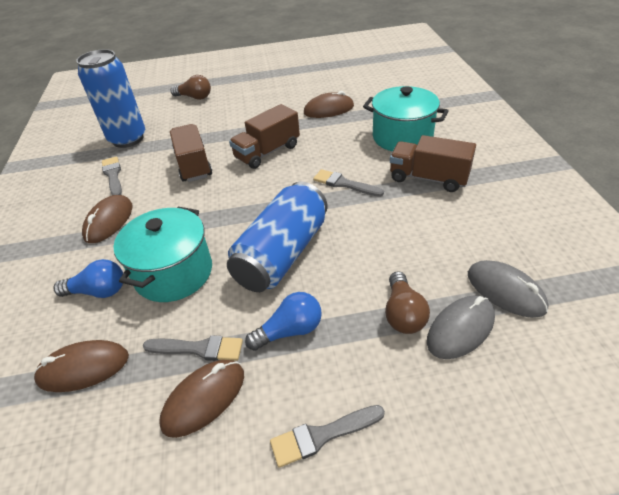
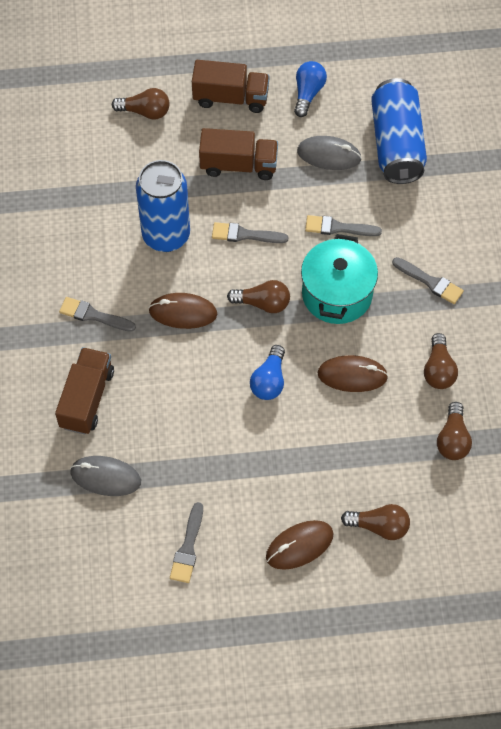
brown light bulb: [171,75,211,100] [385,271,430,334] = 2 -> [112,88,170,120] [227,280,290,313] [341,504,410,540] [424,333,458,389] [437,402,472,460] = 5
brown mouse: [33,340,129,392] [82,195,133,243] [159,360,244,438] [304,91,354,118] = 4 -> [149,293,217,329] [266,520,334,570] [317,355,388,392] = 3
grey brush: [102,156,122,195] [143,335,243,361] [270,405,385,468] [313,169,384,197] = 4 -> [59,297,136,332] [170,502,203,583] [212,222,288,243] [305,215,382,236] [392,257,464,304] = 5
turquoise pot: [113,207,212,302] [363,86,449,151] = 2 -> [301,234,378,324] = 1

